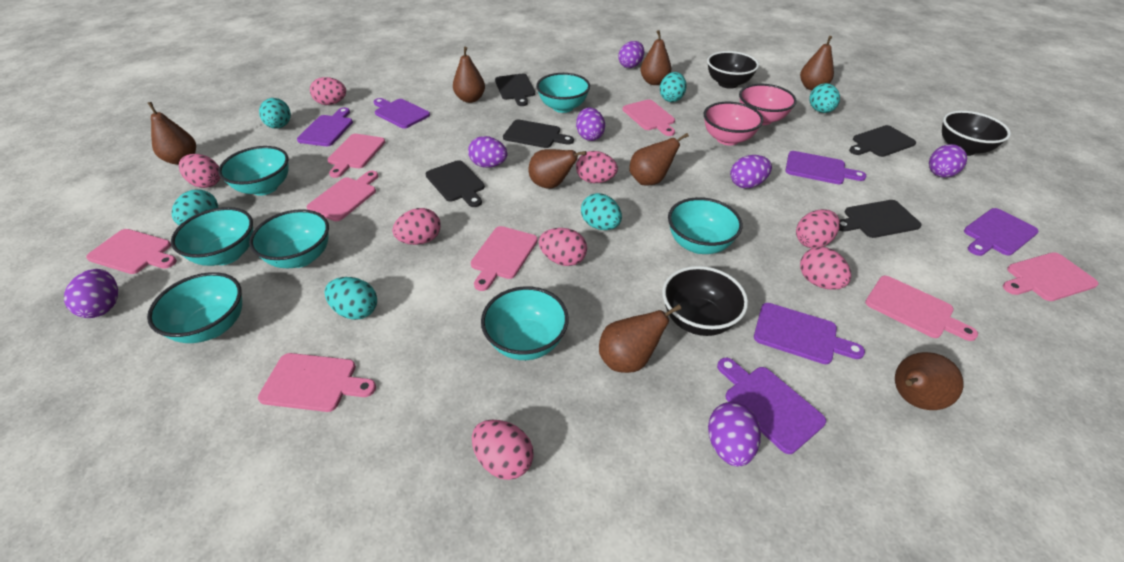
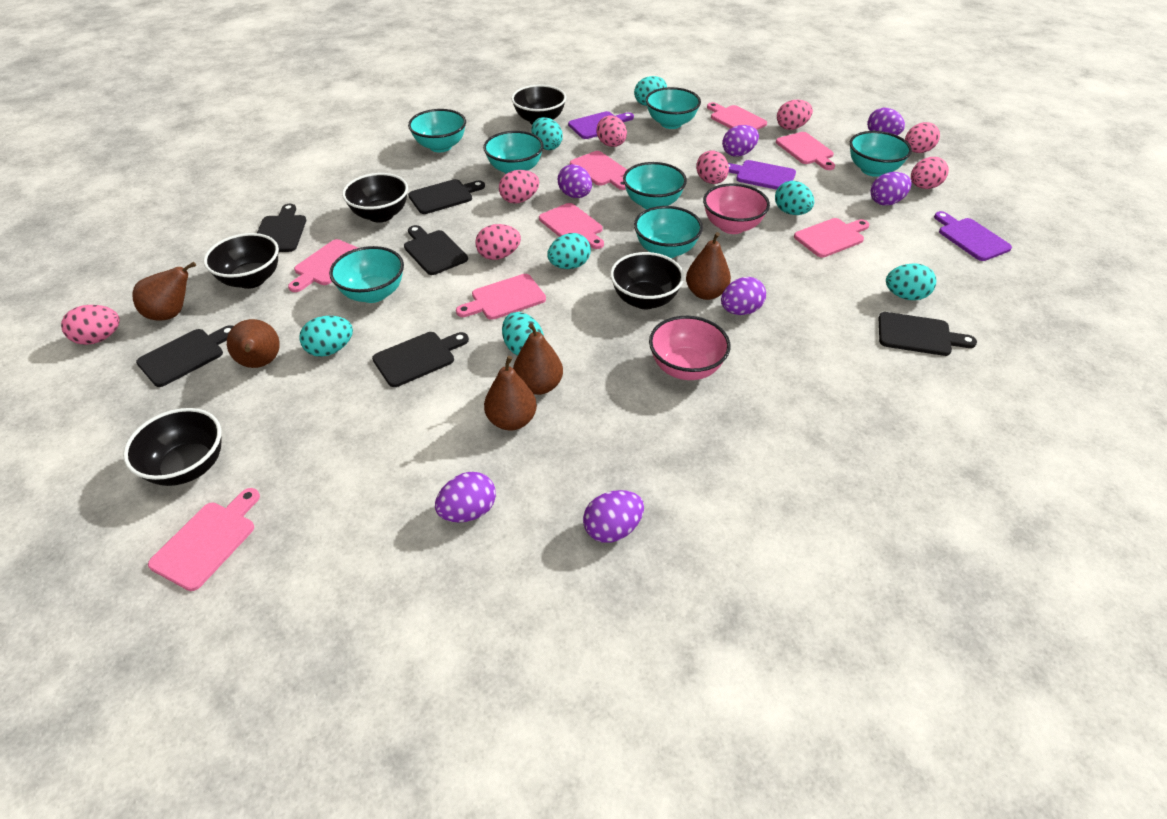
black bowl: [662,266,748,336] [707,51,759,89] [942,111,1011,156] = 3 -> [123,408,221,486] [204,233,279,289] [342,173,408,223] [511,85,566,124] [610,252,684,309] = 5
black cutting board: [426,160,485,207] [495,74,535,106] [503,120,574,148] [839,200,922,238] [849,125,916,157] = 5 -> [136,325,233,387] [257,204,306,252] [372,332,469,387] [404,225,468,275] [408,179,485,214] [879,312,977,356] = 6
brown pear: [148,102,196,165] [453,47,485,103] [528,149,587,188] [599,304,681,373] [629,133,689,186] [640,30,671,85] [800,36,834,90] [895,352,964,410] = 8 -> [132,262,196,321] [227,319,280,368] [484,356,537,430] [513,323,563,395] [686,232,731,300] = 5
purple cutting board: [297,108,353,146] [373,98,430,129] [717,358,826,454] [754,303,865,364] [785,151,867,184] [964,208,1039,256] = 6 -> [568,111,634,139] [728,160,796,190] [934,211,1012,261] = 3
turquoise egg: [171,190,218,226] [259,98,291,129] [325,277,377,320] [581,193,622,230] [660,72,687,102] [809,83,840,113] = 6 -> [299,316,353,357] [502,312,544,356] [532,117,563,150] [547,233,591,269] [634,76,667,106] [775,181,814,215] [886,263,936,300] = 7

